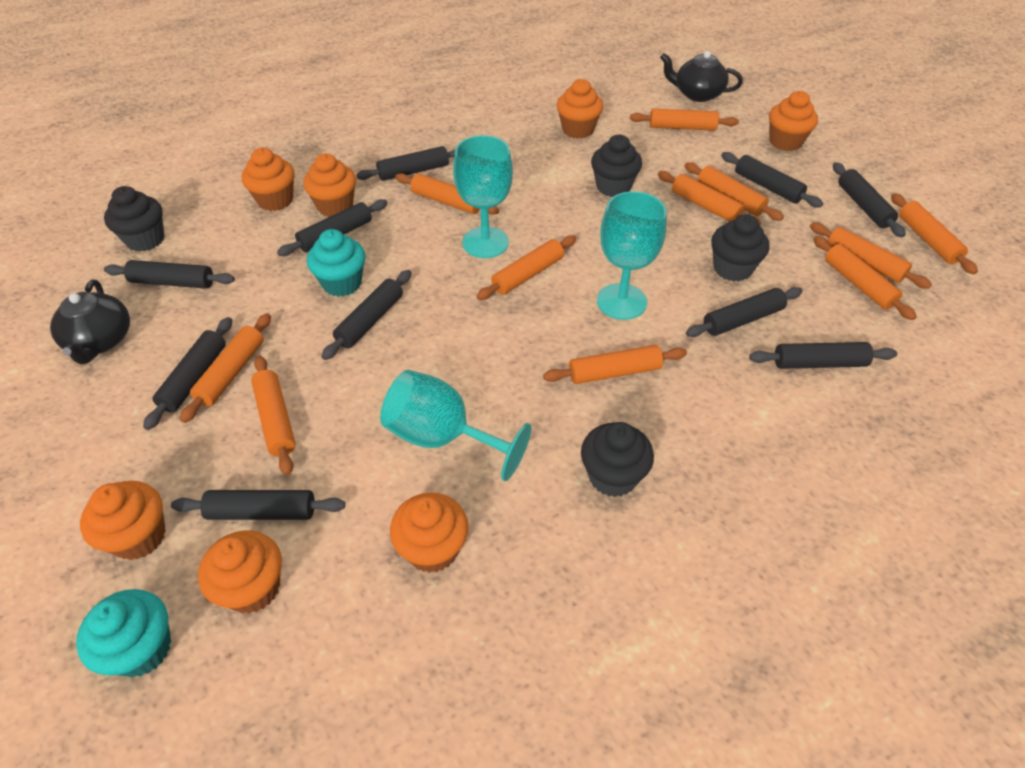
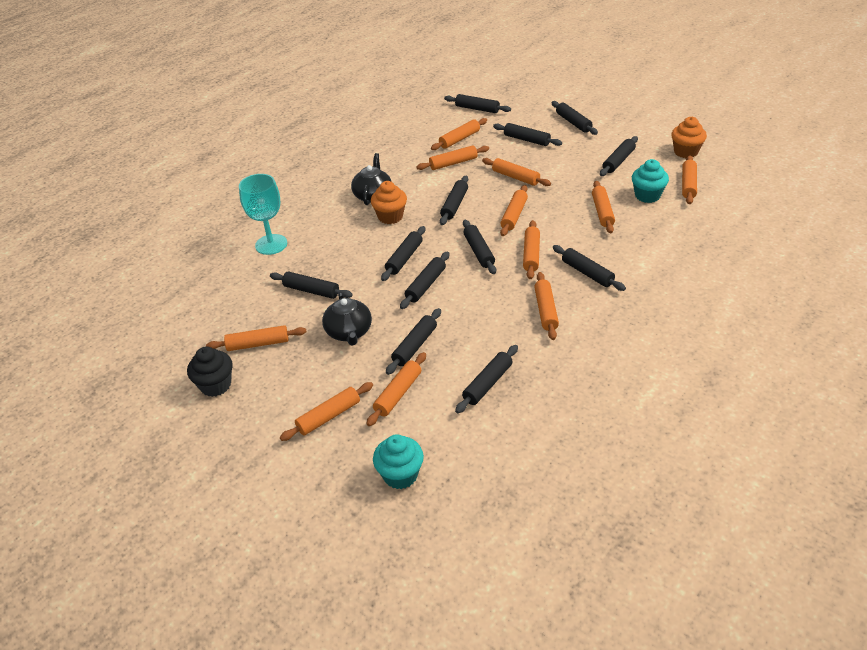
black cupcake: [104,186,165,252] [581,422,654,497] [591,135,642,197] [711,215,769,281] = 4 -> [187,347,233,397] = 1
black rolling pin: [104,260,235,289] [143,317,232,430] [171,490,345,520] [277,199,388,256] [321,270,412,360] [356,146,455,181] [686,287,803,337] [721,152,823,208] [749,342,897,369] [833,162,906,237] = 10 -> [270,272,353,299] [381,226,425,281] [386,308,441,375] [400,252,450,309] [440,176,468,225] [444,94,511,113] [455,345,518,413] [463,220,496,274] [493,123,562,146] [551,101,598,135] [553,245,626,291] [600,136,638,176] = 12
orange cupcake: [80,481,166,560] [198,530,282,614] [242,148,295,211] [303,153,356,217] [390,493,468,573] [557,79,603,139] [769,91,818,151] = 7 -> [371,181,407,224] [671,117,707,158] = 2
turquoise goblet: [380,370,532,481] [453,135,513,258] [597,191,667,320] = 3 -> [239,174,287,255] = 1

